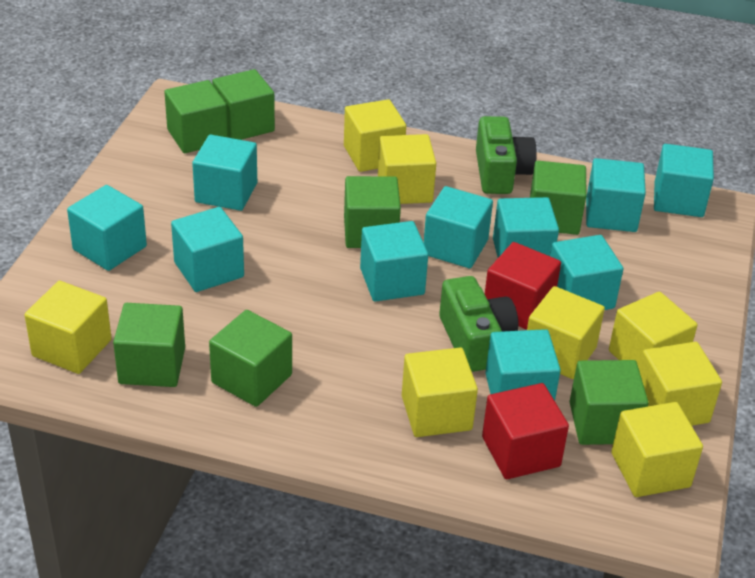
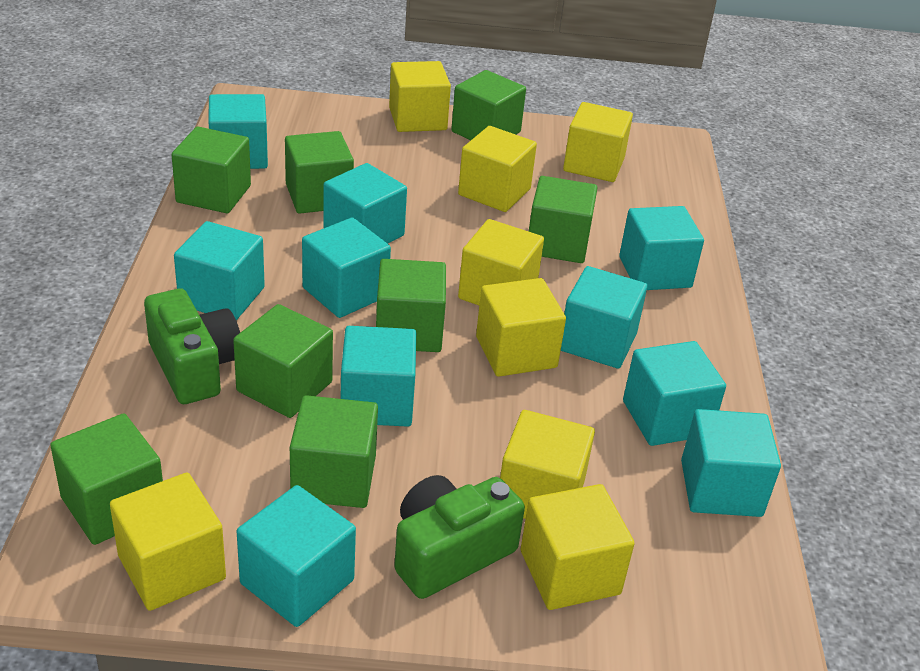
green cube: [113,303,185,387] [164,80,228,153] [209,310,292,407] [212,69,275,140] [344,176,401,248] [530,161,587,235] [569,360,648,445] = 7 -> [50,413,163,545] [172,126,251,213] [233,304,333,418] [285,131,354,214] [290,395,378,508] [376,259,446,352] [451,70,526,140] [529,176,597,263] = 8
red cube: [482,383,569,479] [485,242,561,330] = 2 -> none = 0

